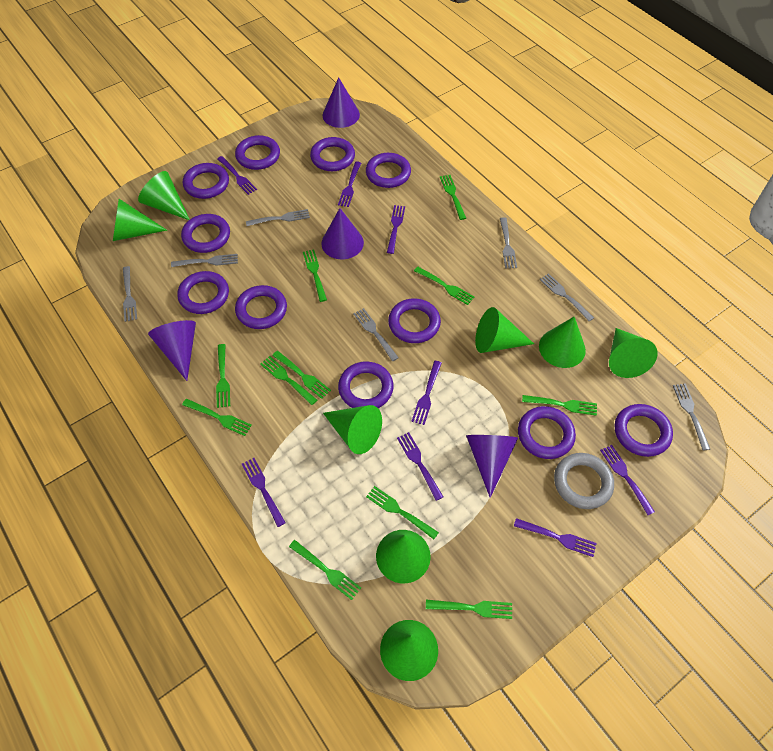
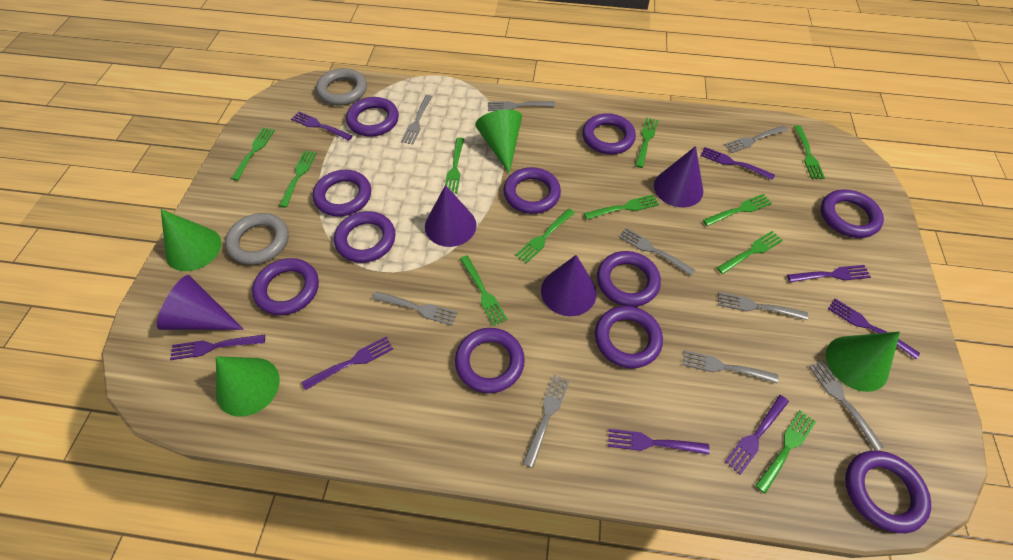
green cone: [113,199,167,241] [138,171,190,220] [323,405,382,454] [376,530,431,583] [380,620,438,681] [475,307,534,353] [539,317,586,368] [609,328,658,378] = 8 -> [161,209,221,271] [216,356,280,417] [475,109,522,173] [826,332,900,392] = 4
grey fork: [123,266,137,322] [171,254,238,267] [246,209,310,226] [353,308,399,361] [500,217,517,269] [540,273,594,321] [673,383,710,451] = 7 -> [372,291,458,325] [401,95,432,144] [488,101,555,111] [523,375,569,468] [619,227,695,276] [683,350,778,384] [718,292,808,320] [724,126,788,153] [809,361,884,451] = 9
grey ring: [554,453,614,509] = 1 -> [225,213,289,265] [316,68,367,105] = 2

